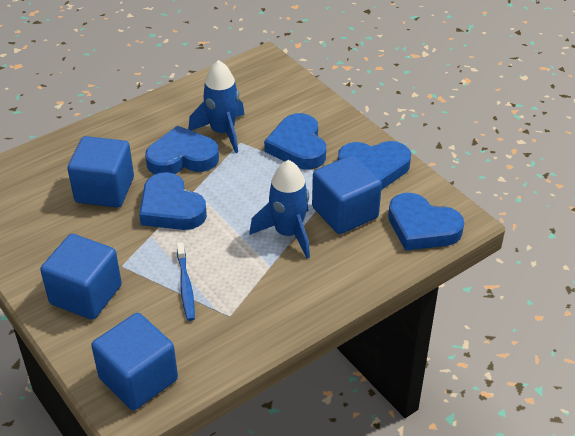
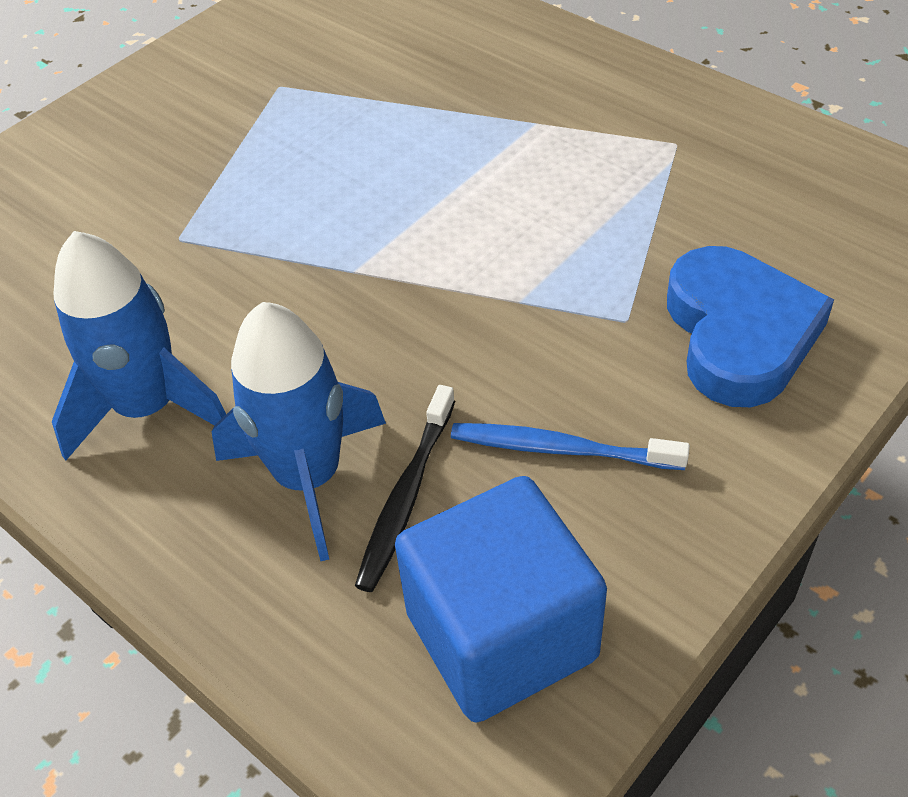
black toothbrush: none = 0 -> [355,385,455,592] = 1
blue cube: [40,234,122,320] [68,136,134,208] [91,313,178,410] [312,155,382,234] = 4 -> [395,476,607,723] = 1
blue heart: [139,172,207,230] [145,125,219,175] [264,113,326,170] [338,141,411,190] [388,193,464,251] = 5 -> [667,246,834,407] = 1

